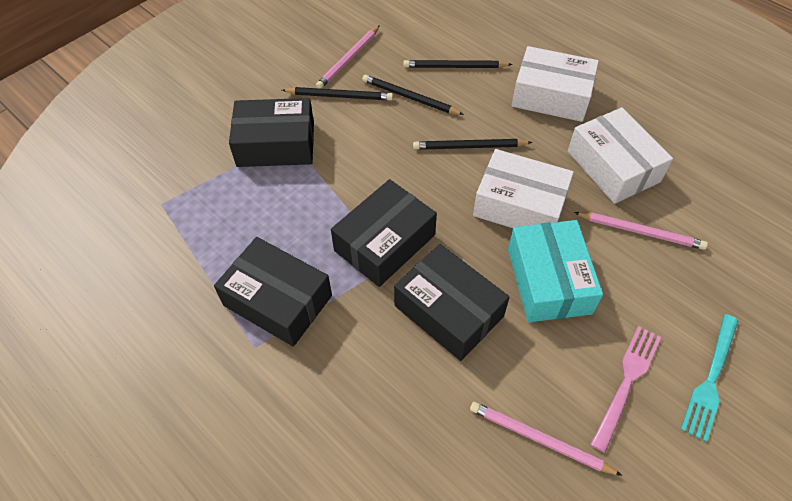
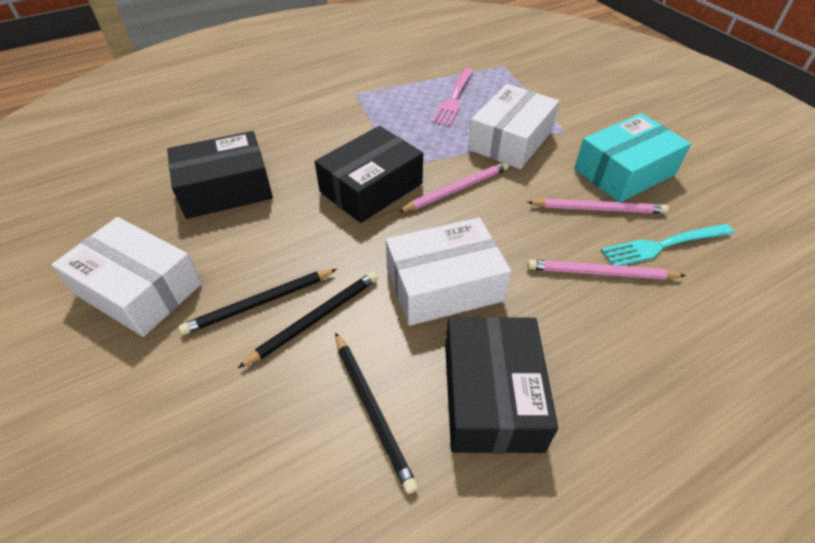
black box: [214,237,332,347] [229,98,314,167] [331,179,437,287] [394,244,510,361] = 4 -> [167,131,273,219] [315,126,423,223] [445,317,558,453] = 3
black pencil: [282,87,393,100] [362,75,464,115] [403,60,513,68] [413,139,533,150] = 4 -> [179,269,337,335] [238,272,378,368] [335,332,418,494] = 3

